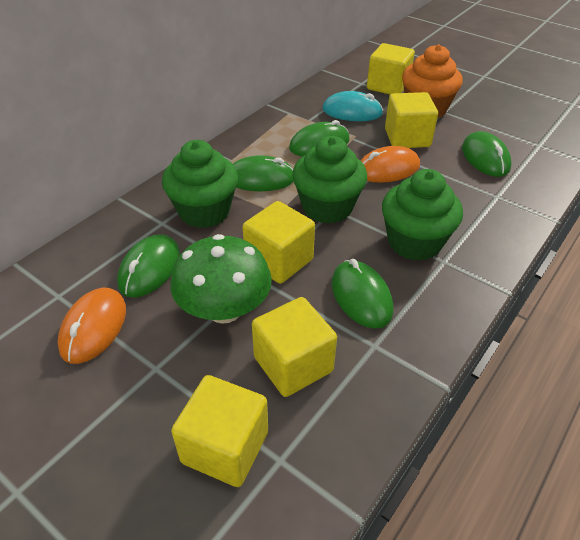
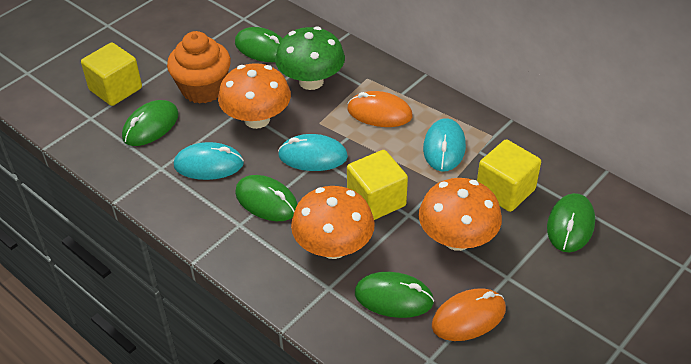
green cupcake: [162,140,238,228] [292,136,367,224] [382,169,463,261] = 3 -> none = 0
orange mushroom: none = 0 -> [218,63,291,129] [291,186,375,259] [419,178,502,251] = 3
turquoise mouse: [322,91,383,121] = 1 -> [174,142,244,180] [278,134,348,171] [423,118,466,172] = 3
yellow cube: [171,375,268,487] [242,201,315,284] [252,297,337,397] [367,43,415,95] [385,92,438,148] = 5 -> [81,42,142,106] [347,150,408,220] [477,139,541,212] = 3

